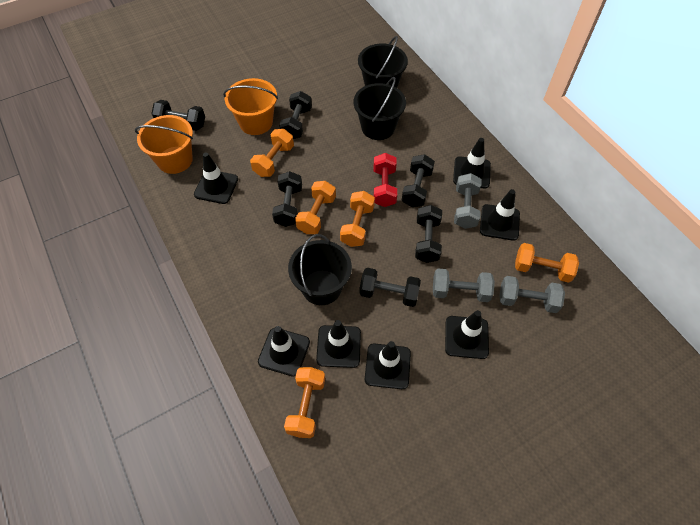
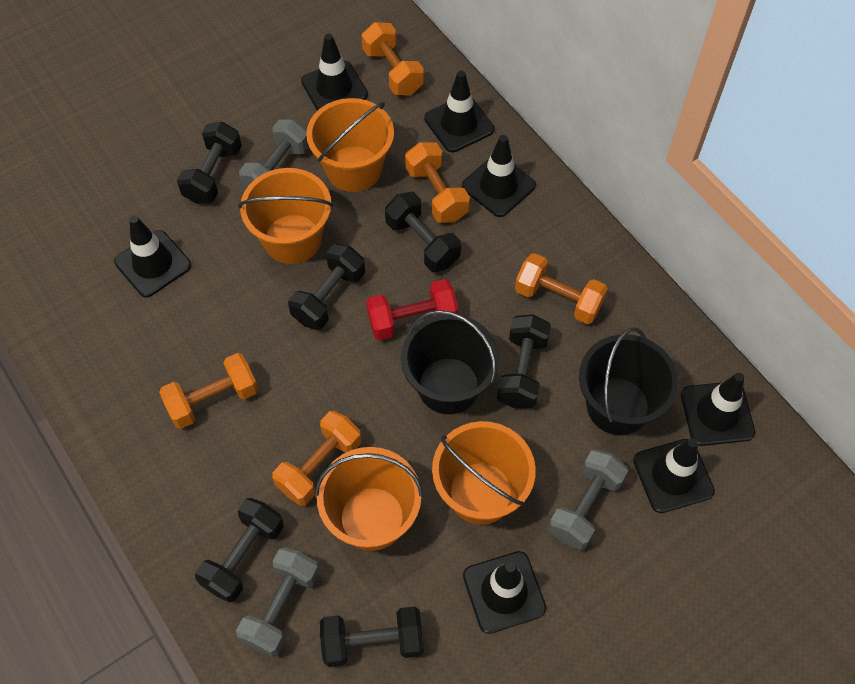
black bucket: [288,234,352,305] [354,77,406,140] [358,36,408,88] = 3 -> [401,310,499,414] [579,328,679,435] = 2
orange bucket: [135,115,193,174] [223,78,278,135] = 2 -> [238,168,333,264] [306,98,394,192] [315,447,423,551] [432,421,536,525] = 4

